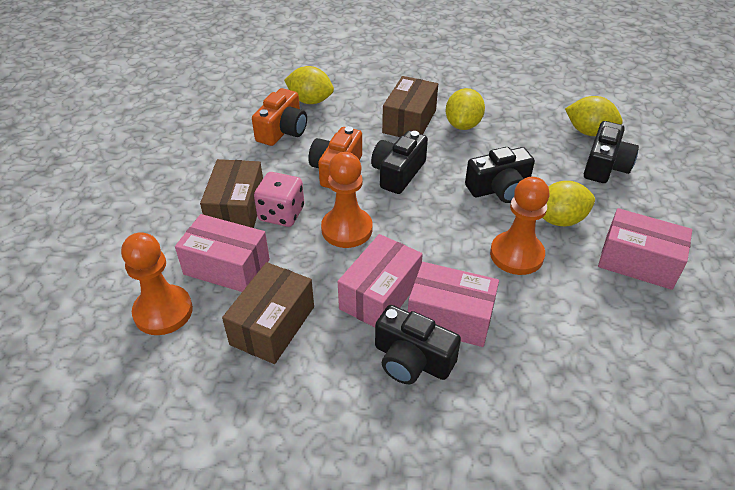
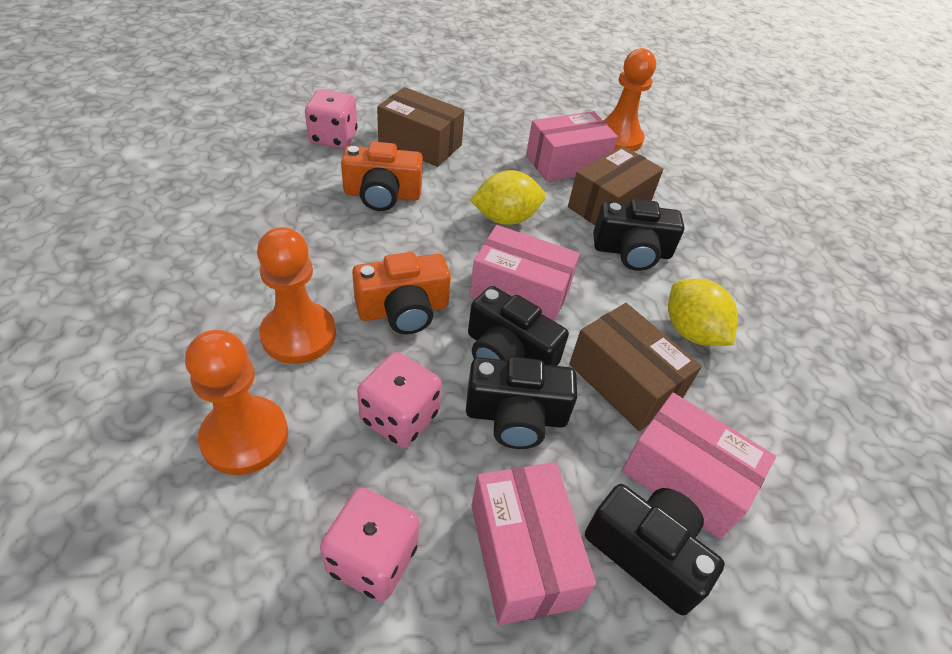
pink dice: [254,172,304,227] = 1 -> [305,89,358,149] [320,488,419,601] [357,352,442,448] = 3
yellow lemon: [284,66,334,104] [446,88,485,130] [542,181,595,226] [565,96,622,136] = 4 -> [470,170,545,225] [668,279,738,346] = 2

